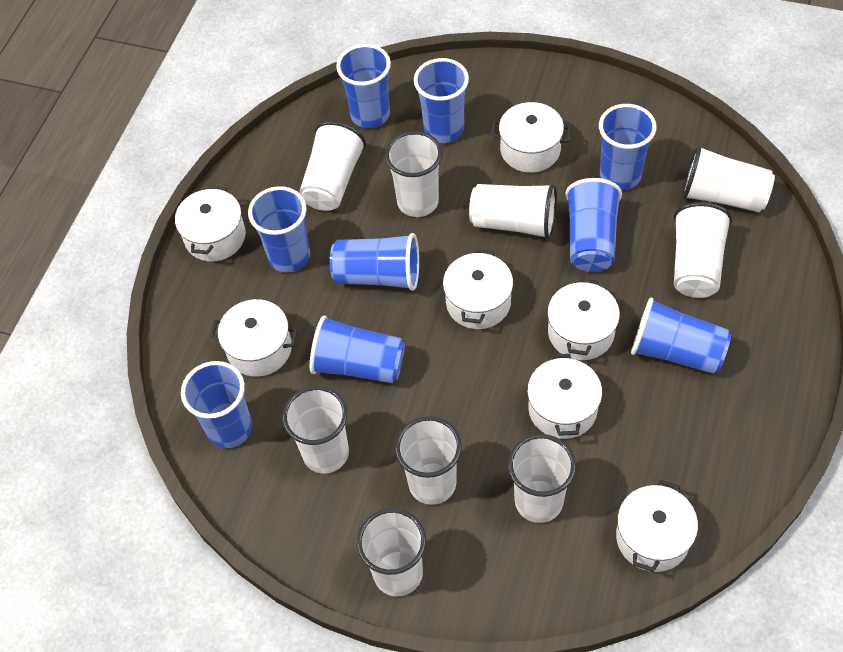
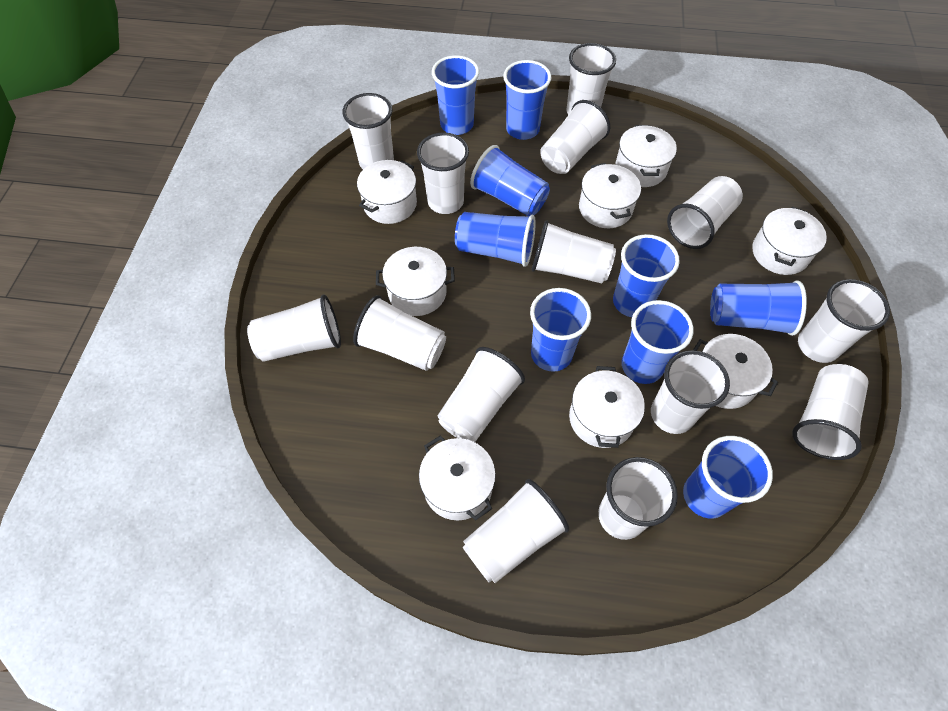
white cup: [282,386,349,474] [299,121,366,211] [357,508,426,597] [385,131,442,217] [395,416,462,505] [469,183,557,240] [508,434,576,523] [674,202,732,298] [682,145,775,212] = 9 -> [247,294,341,362] [343,93,394,169] [353,295,446,371] [417,132,469,214] [438,347,525,442] [463,479,570,583] [532,220,616,283] [540,100,610,174] [566,43,616,115] [598,457,678,540] [651,350,730,434] [667,176,743,249] [792,364,868,460] [798,279,890,363] = 14
white pot: [175,186,246,261] [210,299,298,377] [443,249,513,329] [491,102,571,173] [527,354,602,439] [547,278,620,360] [616,480,698,572] = 7 -> [357,160,417,224] [376,247,455,316] [419,436,496,520] [569,366,645,448] [579,163,641,228] [615,125,677,187] [693,334,778,409] [752,207,827,275] = 8

